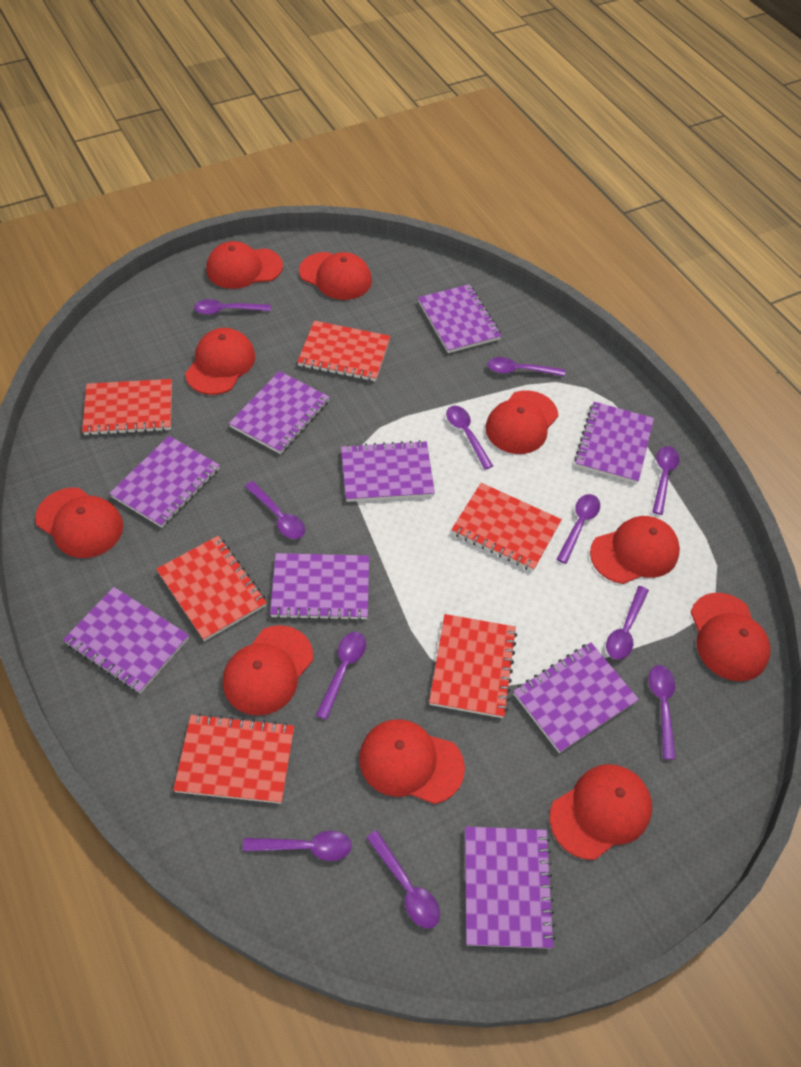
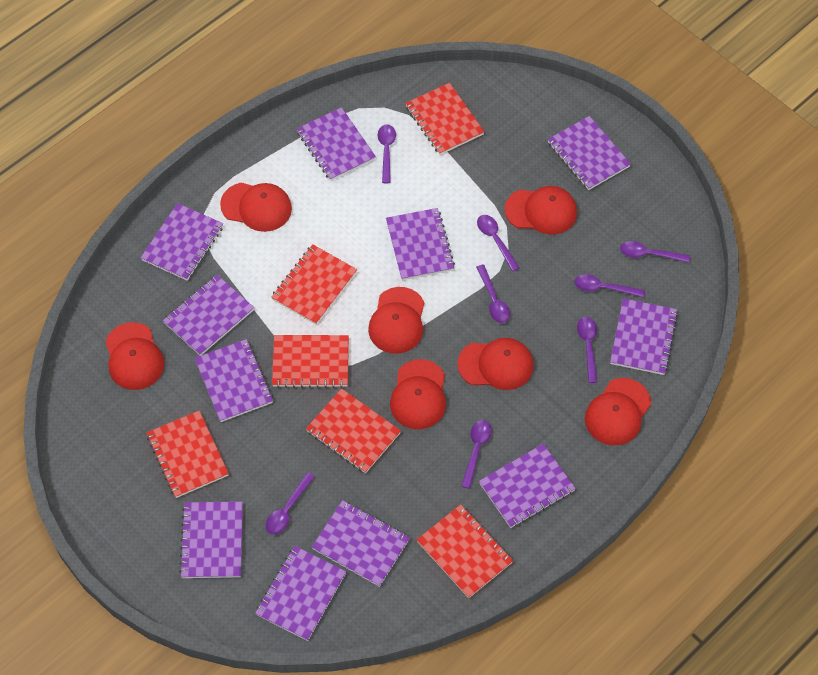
purple notebook: [63,587,189,693] [109,436,220,528] [229,371,330,454] [270,553,369,621] [341,440,435,502] [418,284,502,353] [465,827,556,949] [513,643,639,753] [574,402,654,484] = 9 -> [140,203,223,281] [163,275,254,356] [179,501,243,578] [194,339,273,422] [255,546,347,641] [297,107,376,181] [312,500,410,587] [386,208,455,280] [479,444,576,528] [548,116,631,190] [610,298,678,375] = 11
purple spoon: [194,299,271,315] [243,831,352,861] [245,481,305,539] [316,632,366,720] [366,830,440,928] [446,406,493,470] [488,357,565,376] [557,494,600,564] [606,586,649,660] [649,665,676,760] [652,446,679,515] = 11 -> [266,472,315,535] [378,124,396,183] [461,420,492,489] [476,264,510,323] [477,215,520,271] [574,274,645,298] [577,317,597,383] [620,241,690,263] = 8
red cap: [35,488,123,558] [185,328,255,395] [206,241,283,289] [223,625,313,716] [299,252,372,300] [359,719,465,804] [485,390,558,454] [550,764,652,860] [590,516,680,584] [691,593,770,681] = 10 -> [105,322,164,390] [220,183,292,232] [368,287,425,354] [390,359,446,429] [457,338,534,390] [505,186,577,235] [585,378,651,445] = 7

